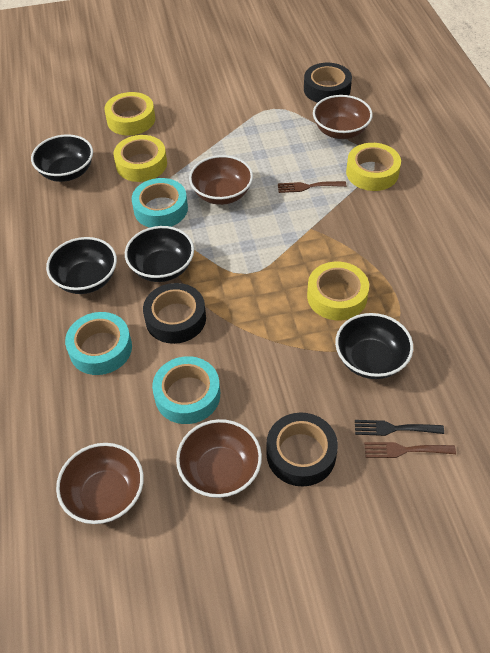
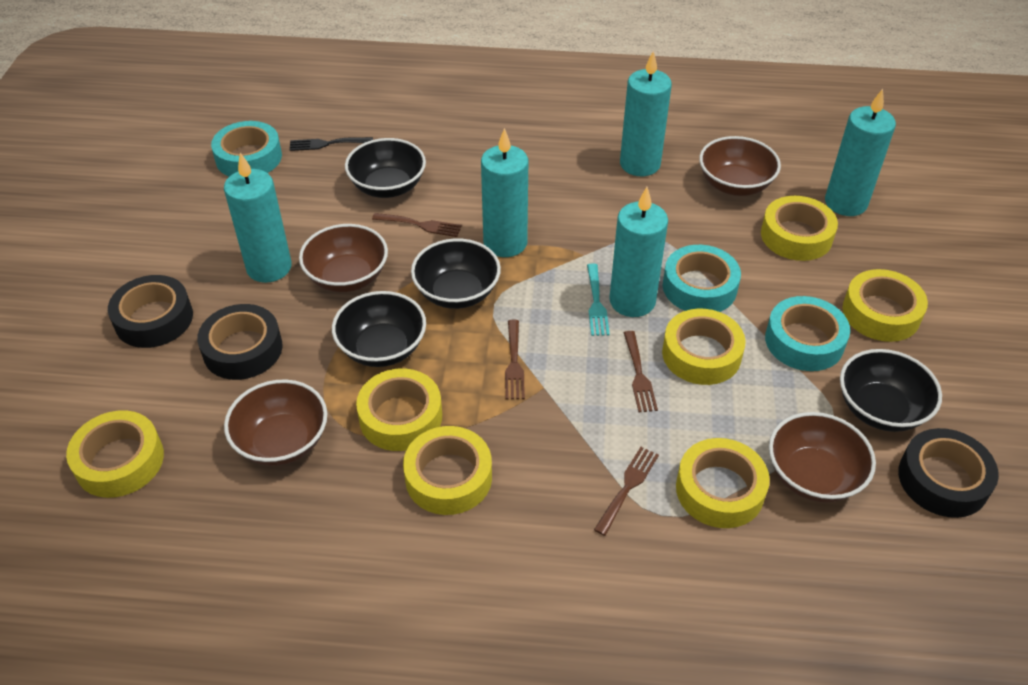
brown fork: [278,181,346,193] [364,442,456,458] = 2 -> [372,213,462,237] [505,320,525,399] [594,447,659,536] [624,331,658,412] = 4
turquoise candle: none = 0 -> [224,153,292,283] [481,128,528,257] [609,187,668,317] [620,50,672,176] [825,89,896,216] = 5
turquoise fork: none = 0 -> [587,264,610,336] = 1
yellow tape: [104,92,155,136] [114,135,167,182] [307,262,369,320] [346,143,401,191] = 4 -> [66,410,164,498] [356,369,442,451] [403,426,492,515] [662,309,746,385] [676,438,770,528] [761,196,838,261] [843,269,928,342] = 7

